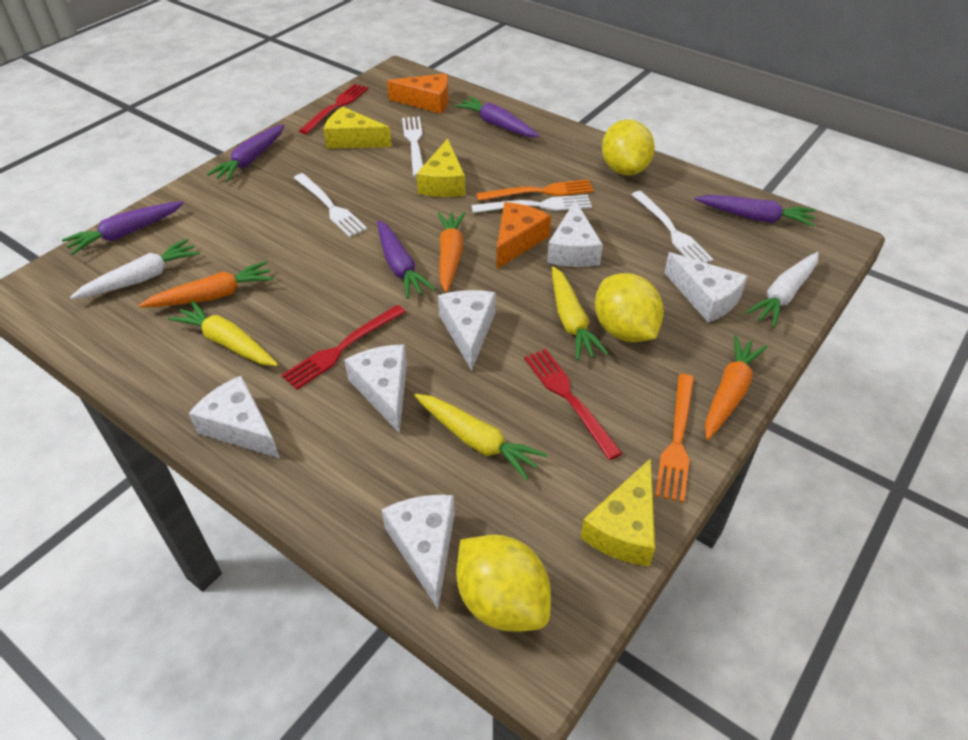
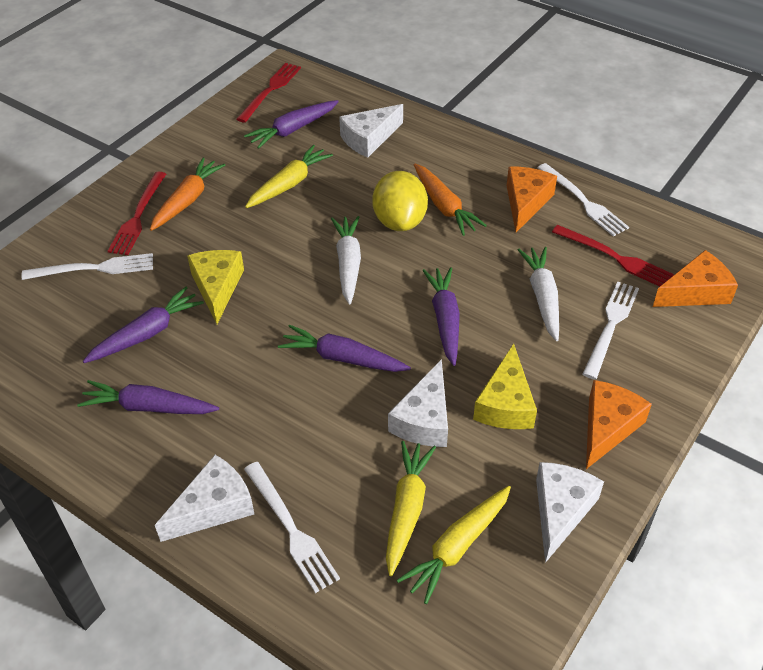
orange carrot: [139,261,274,307] [438,212,466,293] [705,335,768,440] = 3 -> [150,157,225,231] [414,164,487,236] = 2
orange cheese: [387,73,449,114] [496,202,551,269] = 2 -> [506,167,557,232] [586,380,652,469] [653,250,738,307] = 3
orange fork: [476,179,594,201] [655,374,694,503] = 2 -> none = 0
white cheese: [188,376,280,458] [344,344,407,433] [381,495,455,609] [438,290,496,370] [547,200,603,267] [664,252,748,323] = 6 -> [155,455,254,542] [339,104,403,158] [388,359,448,447] [536,462,604,563] = 4
yellow cheese: [324,107,392,149] [416,138,466,197] [581,458,655,566] = 3 -> [187,250,244,324] [473,344,537,429] = 2
yellow lemon: [456,535,551,632] [595,273,664,342] [602,119,655,175] = 3 -> [372,171,428,231] = 1

